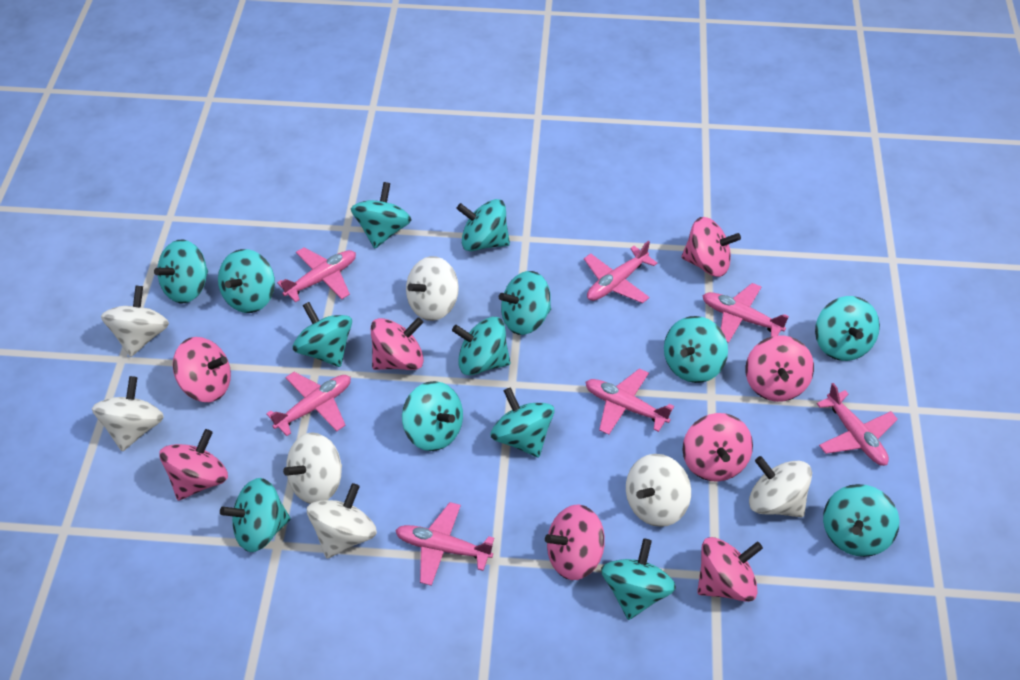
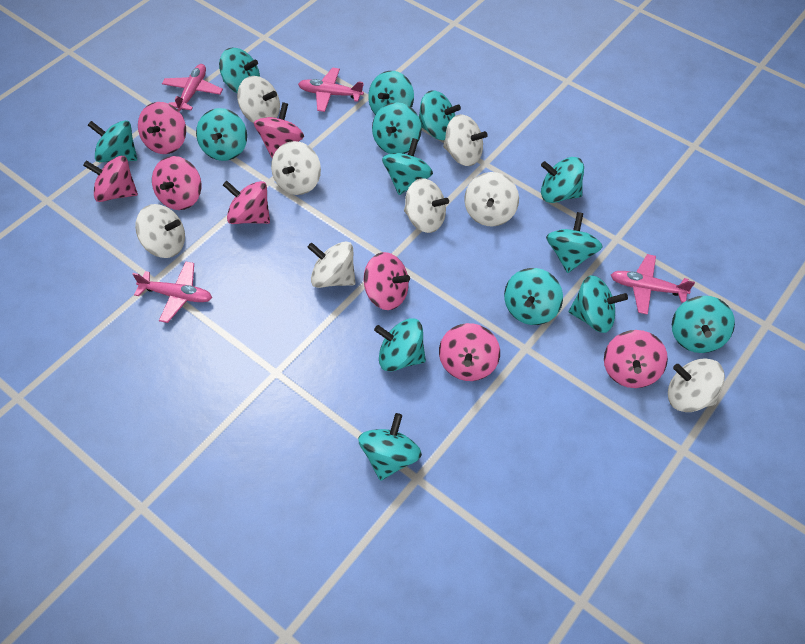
pink plane: [266,372,351,436] [277,248,356,303] [395,502,494,586] [584,241,657,303] [585,368,674,435] [702,283,789,343] [817,383,898,466] = 7 -> [132,262,212,323] [162,64,223,111] [298,68,364,112] [611,254,695,315] = 4
white spinning top: [92,376,164,452] [101,286,169,357] [283,432,342,504] [307,483,377,559] [406,256,459,321] [626,454,691,527] [749,456,812,517] = 7 -> [135,204,185,258] [237,76,280,123] [271,141,321,195] [307,242,355,288] [404,178,449,233] [443,114,488,166] [464,172,519,226] [668,358,725,412] = 8

